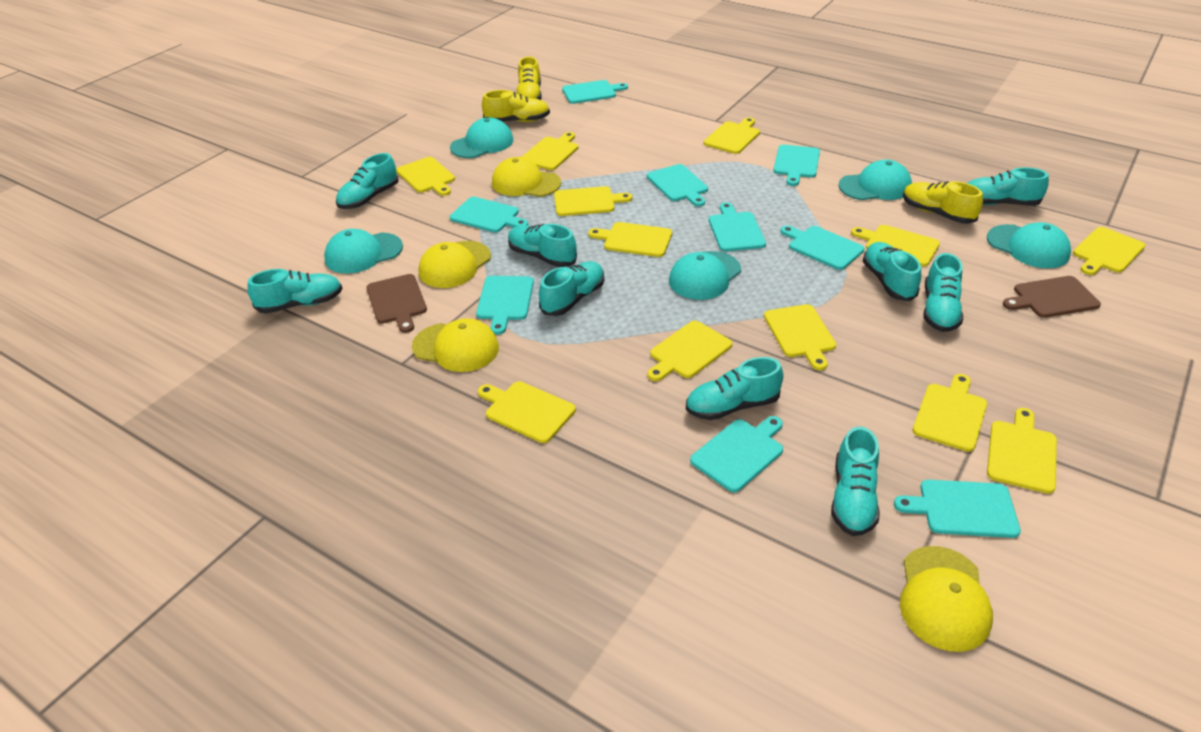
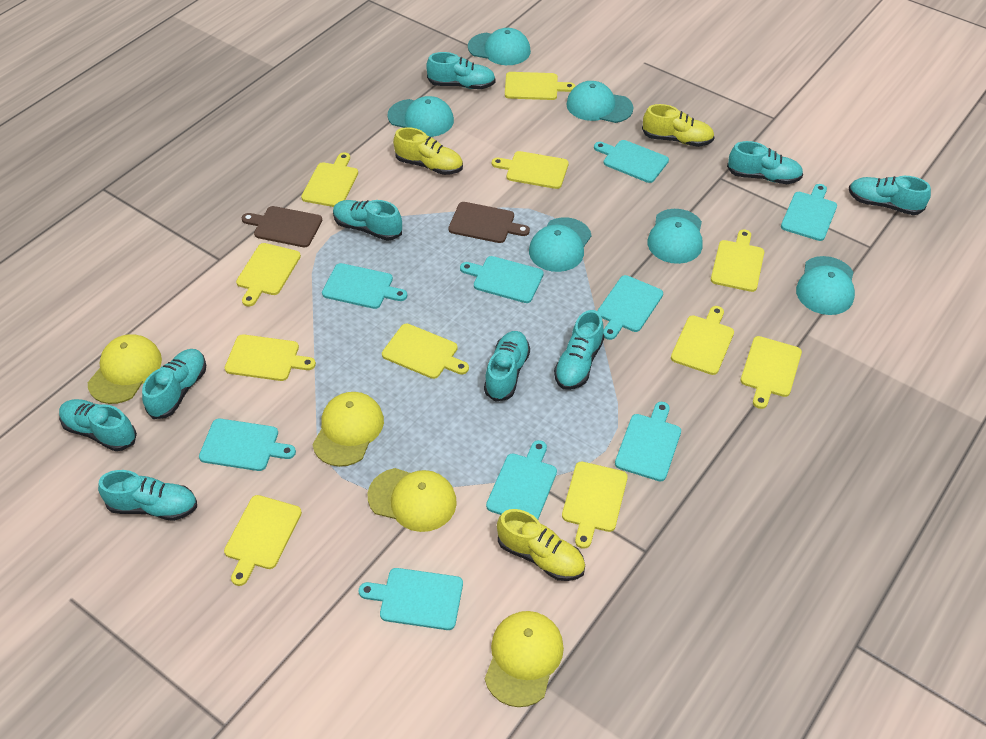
turquoise cap: [324,229,403,274] [450,117,513,158] [669,251,741,300] [839,160,912,200] [987,222,1071,268] = 5 -> [388,96,454,137] [468,28,531,65] [529,217,592,272] [566,81,633,123] [647,209,703,264] [796,256,855,315] = 6
yellow cutting board: [396,157,455,196] [478,381,576,443] [522,132,578,170] [554,186,632,216] [588,222,672,257] [648,321,732,381] [704,117,760,154] [764,304,836,370] [851,225,940,266] [913,374,987,452] [987,408,1057,494] [1073,227,1145,275] = 12 -> [224,495,302,586] [225,334,316,381] [236,243,301,307] [301,152,358,207] [382,324,469,379] [492,151,569,189] [505,72,575,100] [562,462,628,549] [671,306,734,375] [711,229,764,292] [740,336,802,409] = 11

